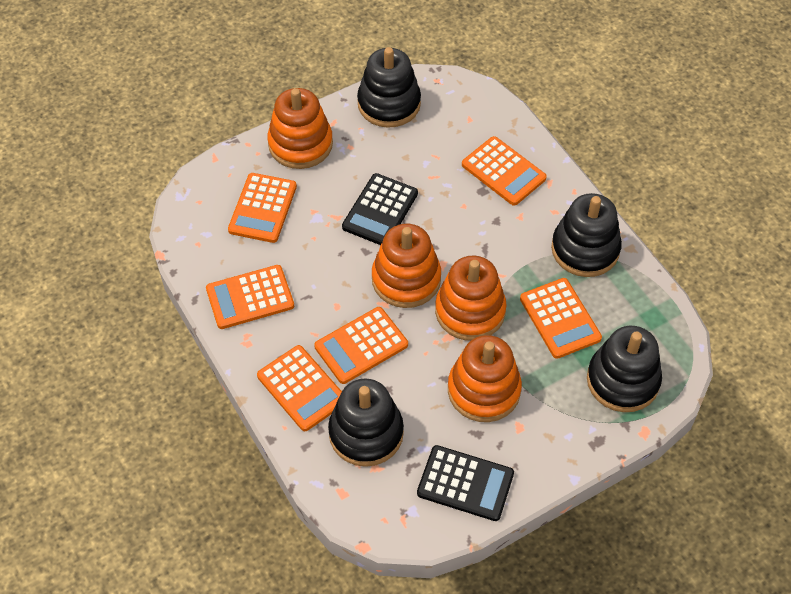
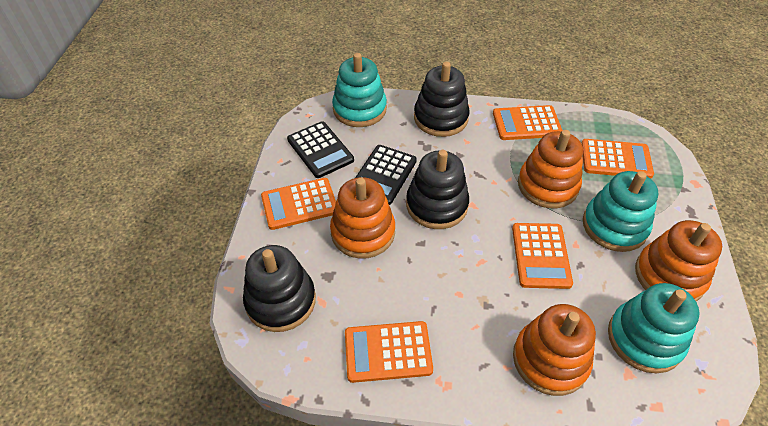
black stacking toy: [328,378,404,467] [357,47,421,128] [551,193,622,277] [587,326,662,412] = 4 -> [243,245,316,332] [406,150,469,229] [414,62,470,137] = 3
orange calculator: [206,265,294,329] [228,173,297,243] [257,345,342,431] [314,307,408,384] [462,136,547,206] [520,278,602,359] = 6 -> [261,178,336,230] [345,321,433,383] [493,105,563,140] [512,223,573,289] [581,139,654,179] = 5
turquoise stacking toy: none = 0 -> [332,53,387,127] [583,171,658,252] [608,283,700,373] = 3

